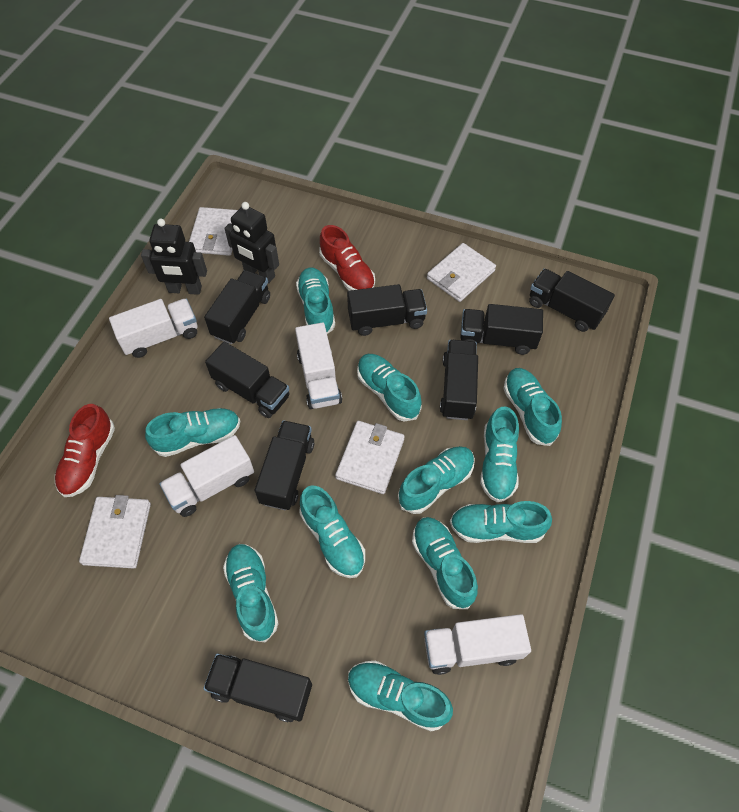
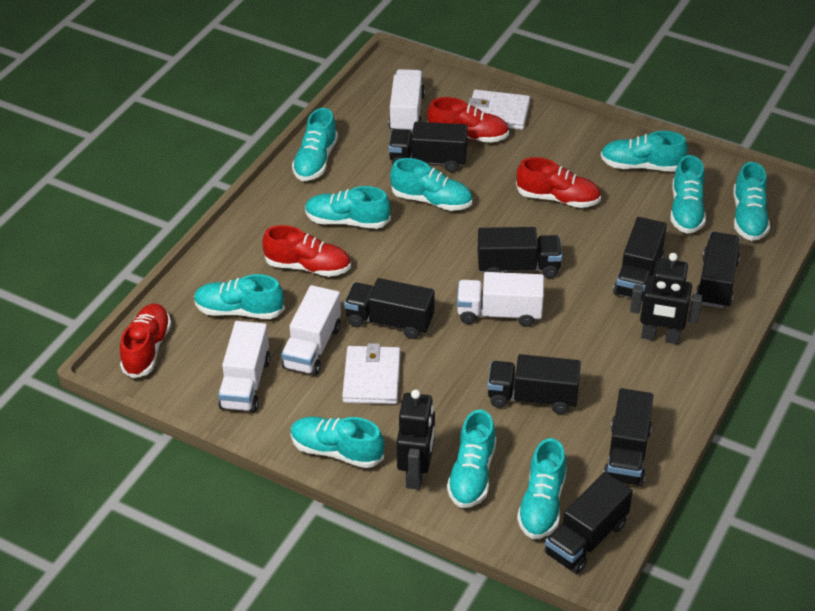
red shoe: [55,404,115,497] [319,225,375,291] = 2 -> [120,304,171,378] [262,225,351,277] [427,97,509,143] [516,157,601,208] = 4
turquoise shoe: [145,408,240,457] [223,544,279,642] [296,268,335,334] [299,485,365,578] [348,661,453,731] [357,354,422,421] [398,446,475,514] [412,517,478,609] [450,501,552,543] [480,406,519,502] [503,368,562,446] = 11 -> [194,274,285,319] [290,417,384,468] [292,108,338,181] [305,186,391,229] [390,158,472,211] [447,410,496,508] [517,438,567,539] [601,131,688,172] [670,155,706,233] [733,162,770,241] = 10
white wallet: [79,495,151,568] [189,207,238,256] [335,421,405,494] [427,243,496,302] = 4 -> [342,343,401,404] [468,89,530,130] = 2

